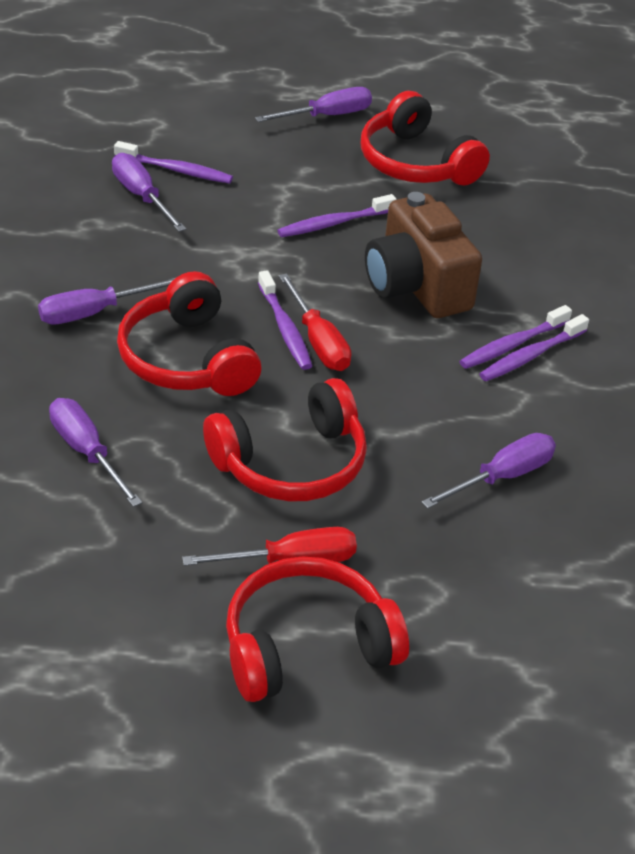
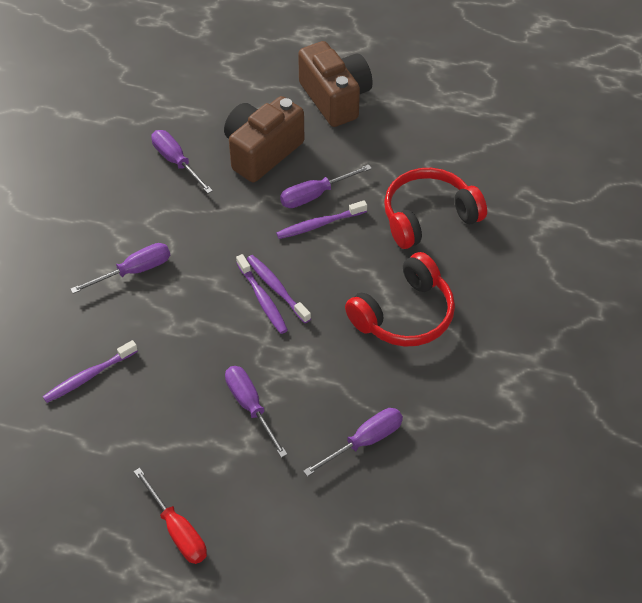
brown camera: [365,192,482,318] = 1 -> [224,96,304,182] [298,41,373,127] = 2
purple toothbrush: [114,141,233,184] [258,270,312,370] [277,194,397,237] [459,305,572,369] [479,314,589,381] = 5 -> [43,340,138,403] [236,254,288,334] [247,255,311,323] [276,200,367,239] = 4
red headphones: [117,271,261,396] [203,378,367,501] [226,556,409,702] [361,91,490,185] = 4 -> [345,252,455,347] [384,168,487,249] = 2
red screwdriver: [182,527,357,566] [279,274,351,371] = 2 -> [134,468,207,564] = 1

